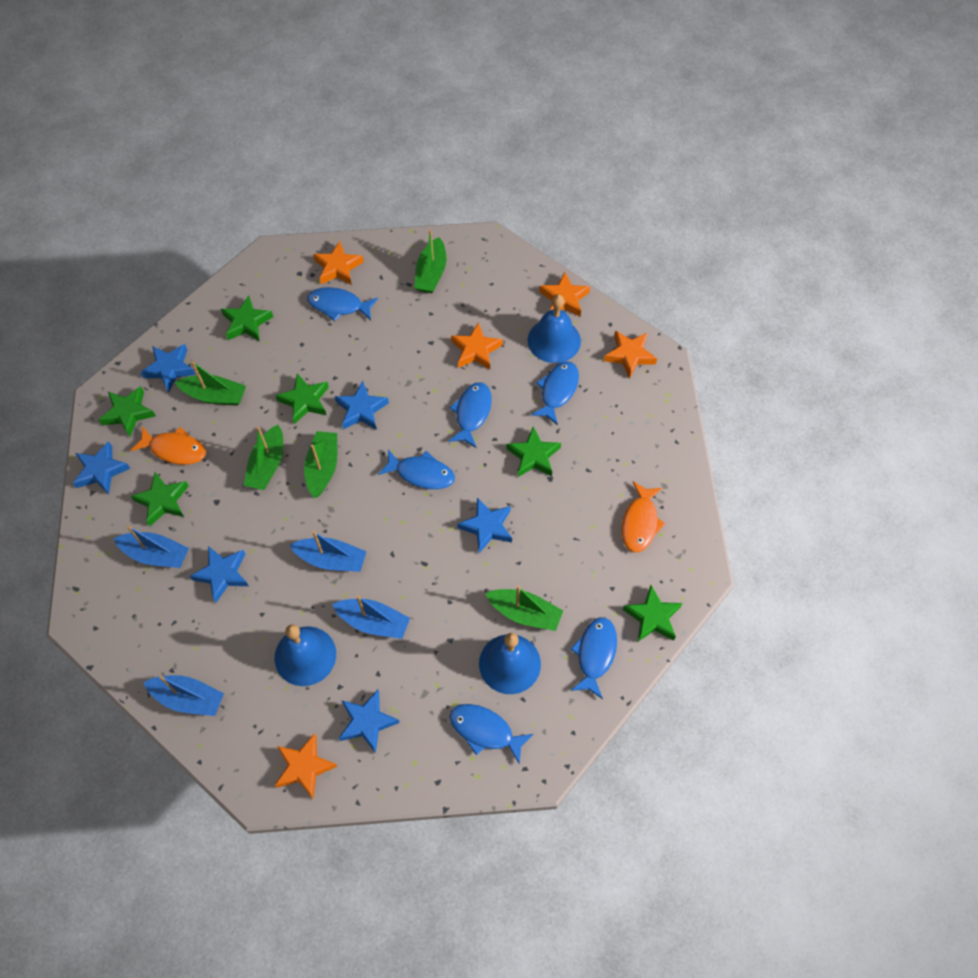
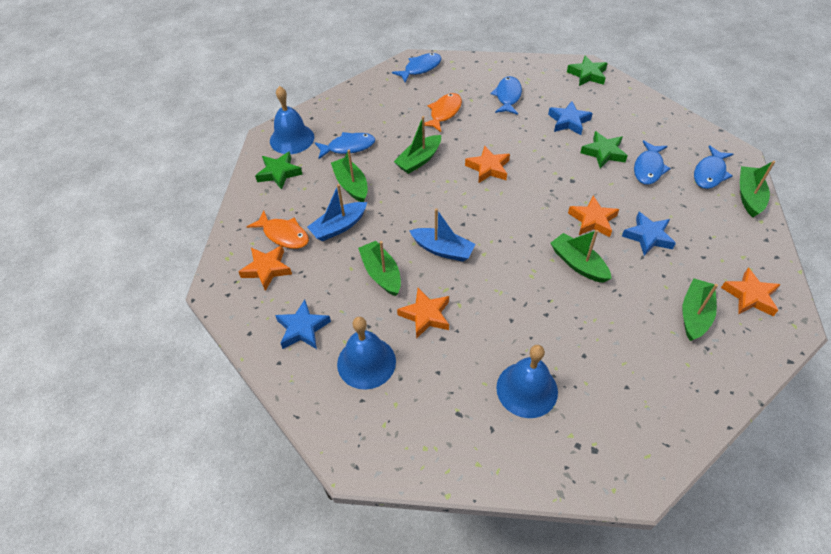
blue boat: [113,525,189,568] [143,675,224,716] [289,531,367,572] [332,595,410,639] = 4 -> [307,184,367,241] [409,208,476,262] = 2
blue fish: [307,287,378,321] [378,450,455,489] [448,382,492,448] [449,704,534,765] [531,361,579,425] [570,618,617,699] = 6 -> [315,132,375,159] [392,53,442,83] [490,76,522,115] [634,140,671,185] [694,145,733,189] = 5
blue star: [73,441,131,494] [140,344,196,393] [190,546,249,602] [335,381,389,430] [339,690,400,753] [457,498,512,553] = 6 -> [275,300,331,349] [548,101,593,135] [622,212,676,256] = 3
green boat: [175,361,246,406] [243,425,283,490] [304,431,337,498] [414,230,446,293] [485,585,563,631] = 5 -> [331,150,368,202] [358,241,401,296] [394,116,441,174] [550,230,612,283] [682,278,718,341] [740,161,775,217] = 6
green star: [99,386,156,437] [131,472,189,526] [221,295,273,342] [276,373,329,424] [506,427,561,477] [623,585,683,642] = 6 -> [255,151,303,190] [567,56,608,86] [580,131,628,168] = 3

